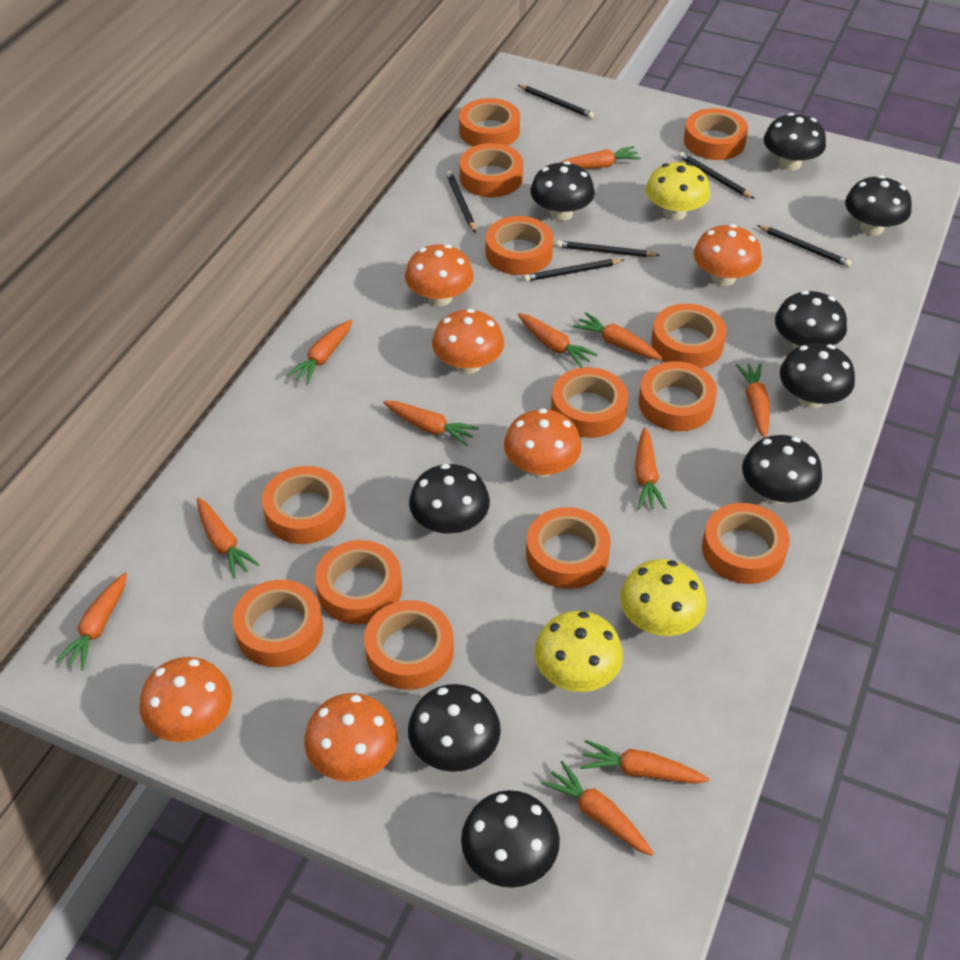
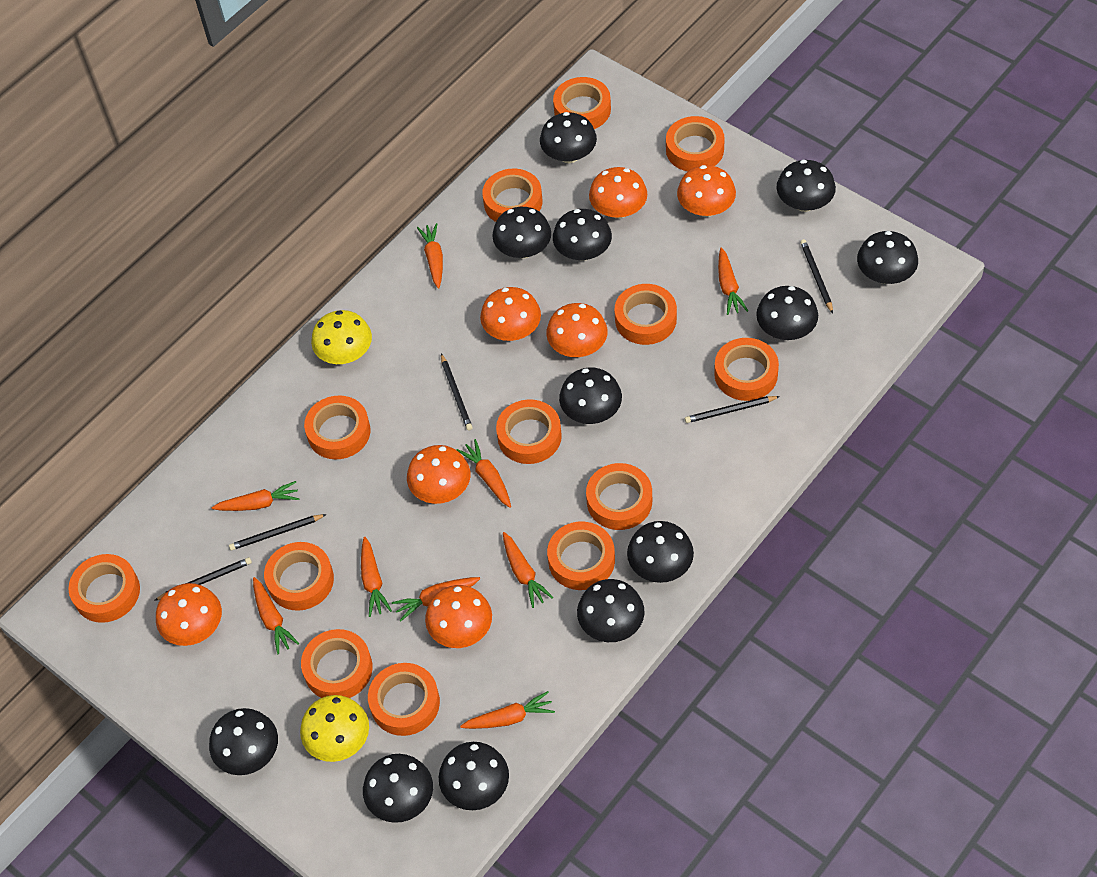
black mushroom: [408,684,501,772] [409,464,490,534] [461,790,560,888] [530,161,595,221] [742,435,822,504] [764,113,826,170] [775,291,847,349] [780,343,855,408] [845,175,912,236] = 9 -> [209,708,278,775] [363,754,433,823] [439,742,509,810] [492,207,551,258] [540,112,597,163] [553,209,612,261] [559,368,622,424] [577,579,644,642] [627,521,694,583] [756,286,818,340] [776,160,836,212] [857,231,918,284] = 12
black pencil: [446,171,476,233] [518,85,594,119] [524,259,624,282] [556,240,660,257] [679,152,755,199] [757,225,852,267] = 6 -> [154,557,252,601] [229,514,327,551] [441,354,473,431] [685,396,780,423] [800,239,833,313] = 5
orange carrot: [55,573,127,670] [197,497,260,578] [286,320,352,385] [383,401,479,446] [518,313,598,368] [541,761,654,856] [560,146,641,169] [573,312,662,360] [580,740,709,784] [635,427,666,509] [736,363,770,438] = 11 -> [212,481,300,511] [253,577,299,654] [361,537,392,617] [392,577,480,622] [417,223,443,289] [457,439,511,508] [460,691,555,729] [503,532,553,608] [718,248,748,315] = 9
orange mushroom: [140,657,232,742] [304,693,398,782] [405,244,474,306] [432,309,504,374] [504,408,581,477] [694,224,762,286] = 6 -> [156,583,222,646] [407,445,470,504] [425,585,492,648] [480,287,541,341] [546,303,608,357] [589,167,647,219] [677,165,736,217] = 7
yellow mushroom: [534,611,623,692] [620,559,706,636] [646,162,710,220] = 3 -> [300,695,369,762] [311,310,372,364] = 2

